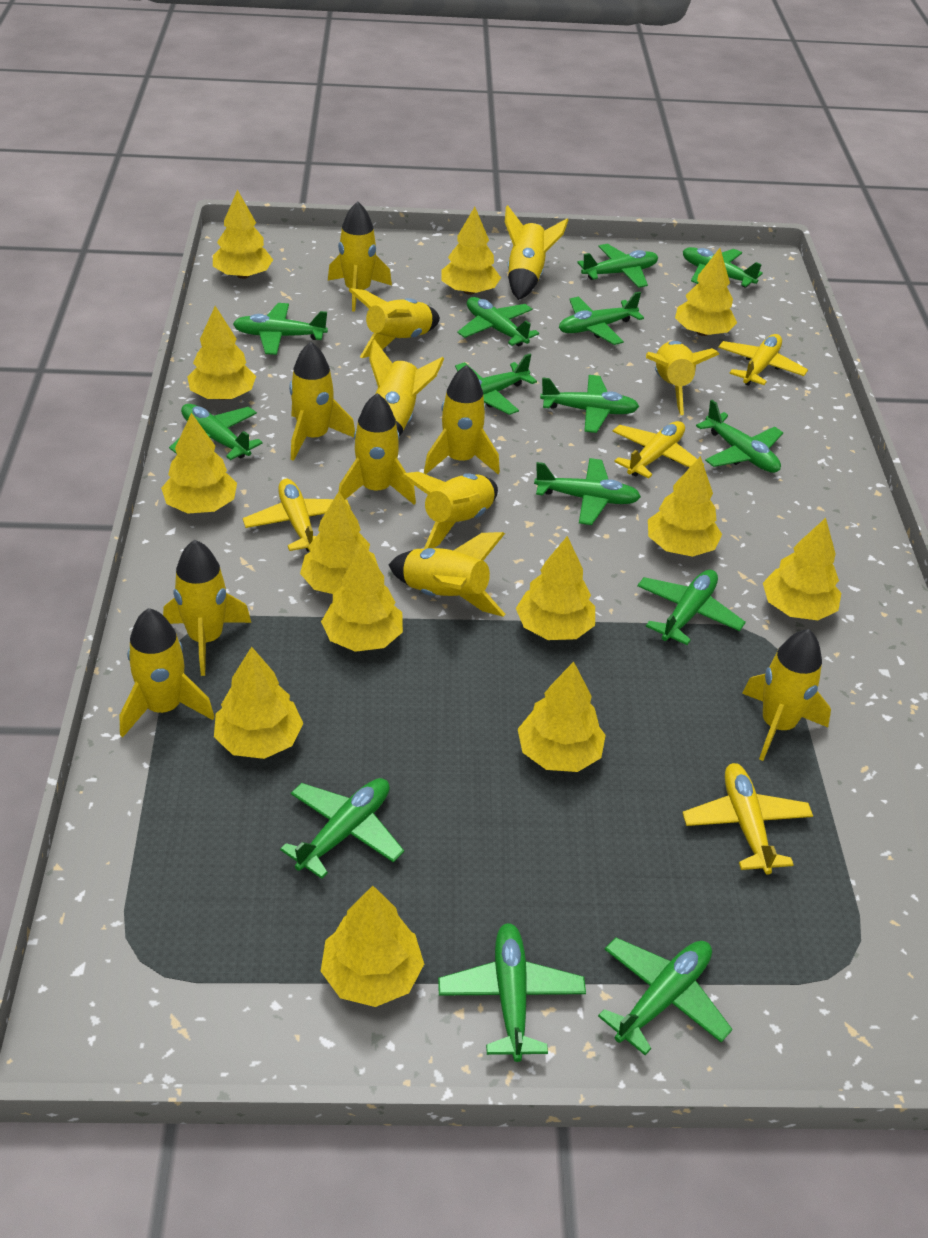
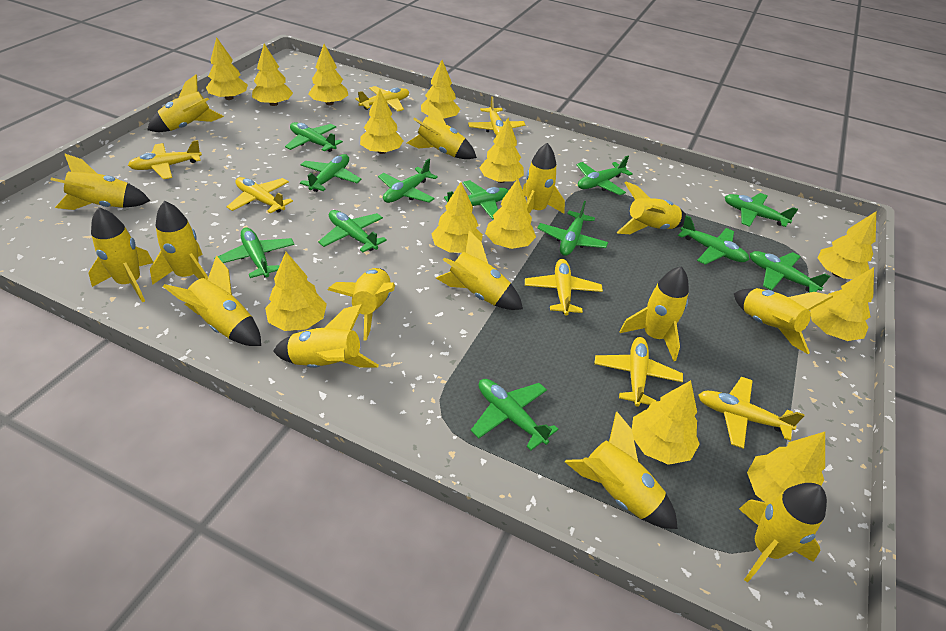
green plane: [169,404,263,460] [233,303,328,355] [280,778,404,879] [438,923,586,1062] [455,354,537,415] [457,297,539,346] [534,458,641,525] [540,375,639,433] [559,292,644,345] [577,244,658,288] [598,938,733,1055] [637,570,746,645] [683,247,763,288] [696,400,783,473] = 14 -> [214,227,295,278] [285,122,343,152] [300,154,362,192] [318,210,387,252] [378,159,438,203] [444,180,509,220] [471,379,558,450] [537,201,608,256] [576,156,633,195] [678,215,749,265] [725,193,798,227] [750,251,830,293] = 12
yellow plane: [243,479,351,552] [613,421,704,478] [682,763,813,875] [718,334,808,386] = 4 -> [128,140,202,179] [226,177,293,214] [356,86,409,111] [468,96,526,136] [525,259,603,315] [594,337,683,407] [698,377,805,449] = 7
yellow rocket: [120,608,214,737] [163,540,251,676] [289,342,355,461] [328,201,392,312] [339,393,416,505] [348,288,440,358] [369,339,444,436] [389,532,505,617] [401,472,498,549] [424,365,500,474] [505,205,568,300] [646,341,719,415] [742,629,831,761] = 13 -> [51,153,150,210] [88,207,154,302] [147,74,224,132] [150,201,208,285] [163,255,261,346] [273,304,379,368] [328,268,395,341] [407,103,477,159] [436,231,523,310] [523,143,565,214] [565,412,678,529] [617,182,686,234] [620,266,689,361] [734,288,833,354] [739,483,827,583] = 15

